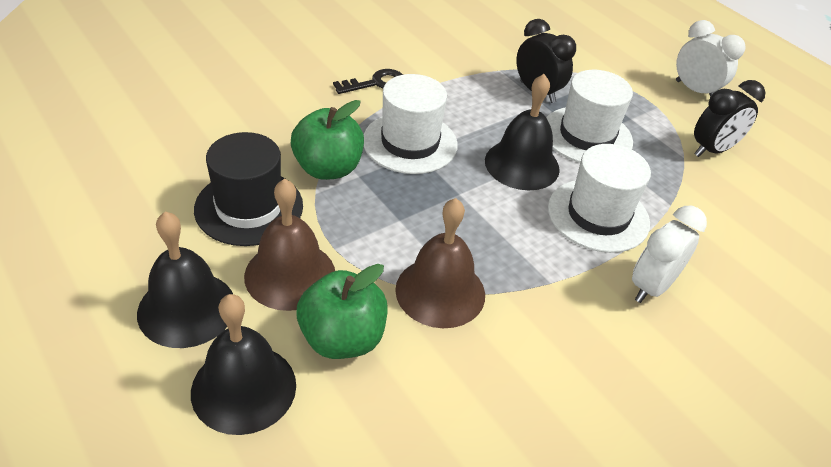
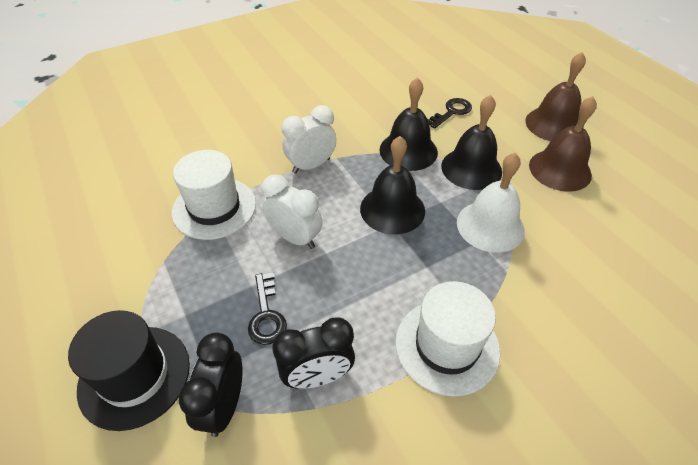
black key: [333,69,403,94] = 1 -> [248,272,287,345] [427,98,472,129] = 2
green apple: [291,100,364,180] [296,264,388,359] = 2 -> none = 0
white bell: none = 0 -> [457,153,525,253] = 1
white hat: [364,74,458,174] [546,70,633,163] [548,144,651,253] = 3 -> [172,150,256,240] [395,281,500,396] = 2

